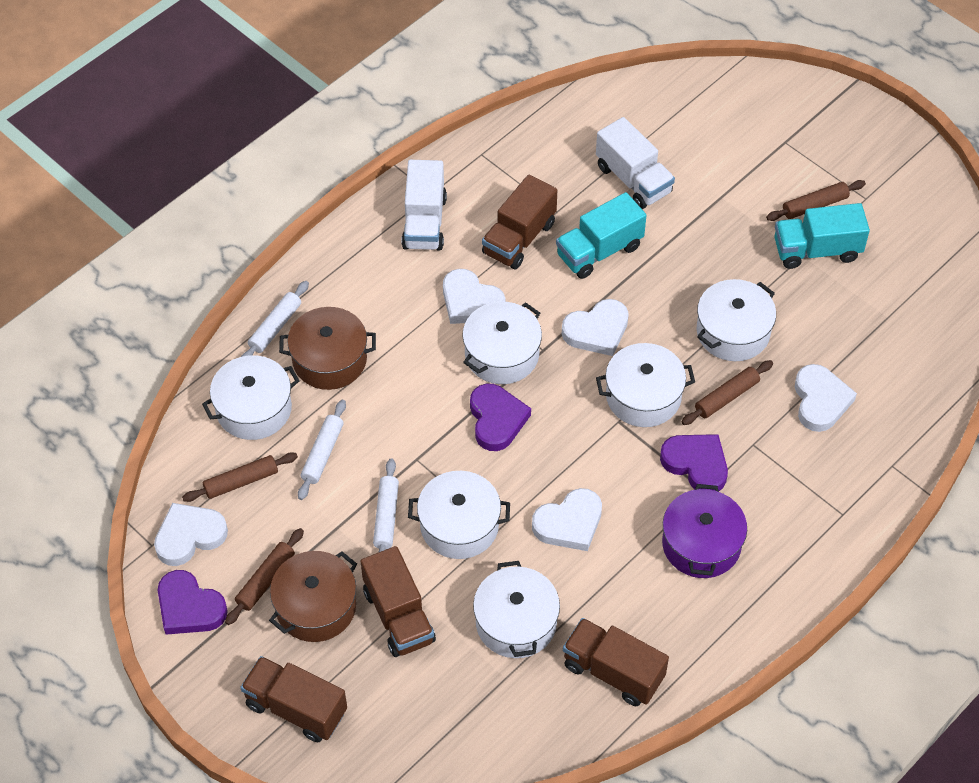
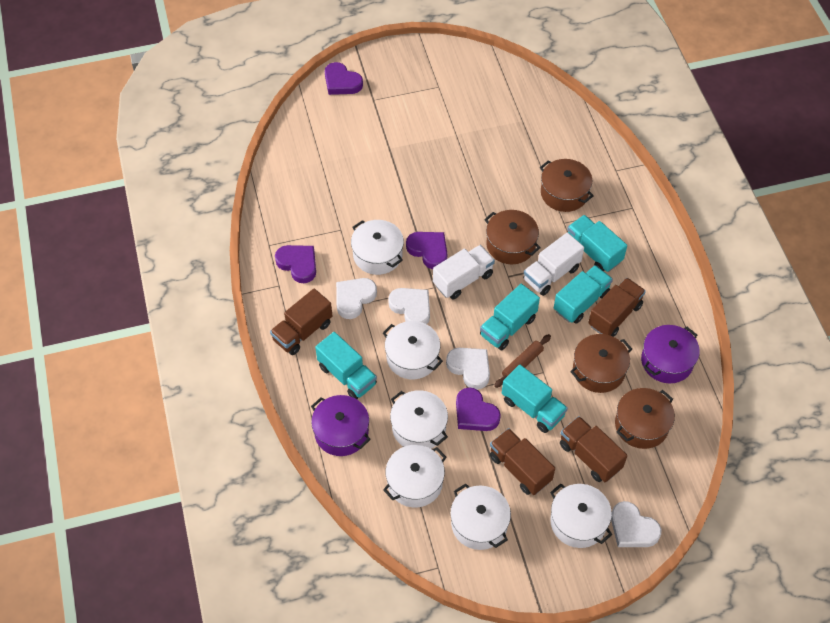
brown pot: [269,551,357,642] [279,307,376,390] = 2 -> [484,210,541,265] [540,159,594,212] [570,334,632,393] [615,388,675,449] = 4
brown rolling pin: [182,452,298,502] [225,528,304,625] [681,360,773,425] [766,180,866,221] = 4 -> [494,334,551,388] = 1
purple heart: [158,570,228,635] [470,383,531,451] [660,434,728,491] = 3 -> [275,245,316,283] [325,62,363,95] [406,232,447,269] [456,387,501,431] = 4
purple pot: [662,484,747,578] = 1 -> [311,395,371,456] [641,325,700,384] = 2
turquoise truck: [556,192,646,279] [774,203,870,269] = 2 -> [315,332,377,399] [480,284,540,350] [502,365,568,433] [554,265,613,324] [567,215,627,272] = 5
white heart: [154,503,228,566] [443,269,505,324] [532,488,602,551] [562,299,629,356] [795,364,857,432] = 5 -> [336,278,377,319] [388,288,430,324] [446,348,490,390] [611,501,661,547] = 4
white rolling pin: [241,281,309,357] [298,400,346,500] [373,458,399,553] = 3 -> none = 0

